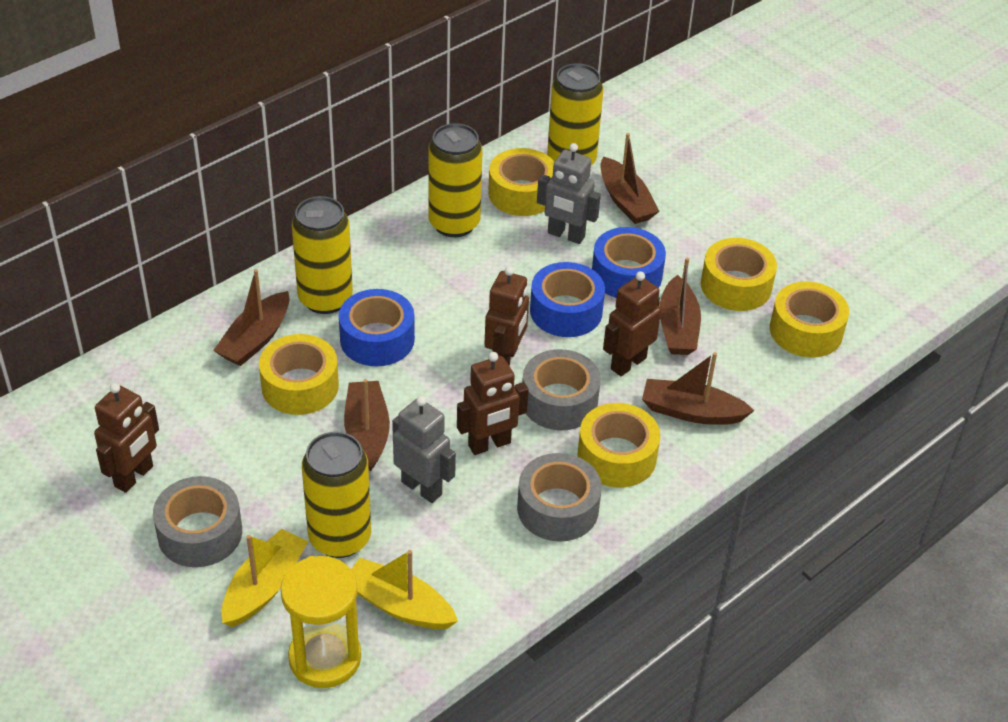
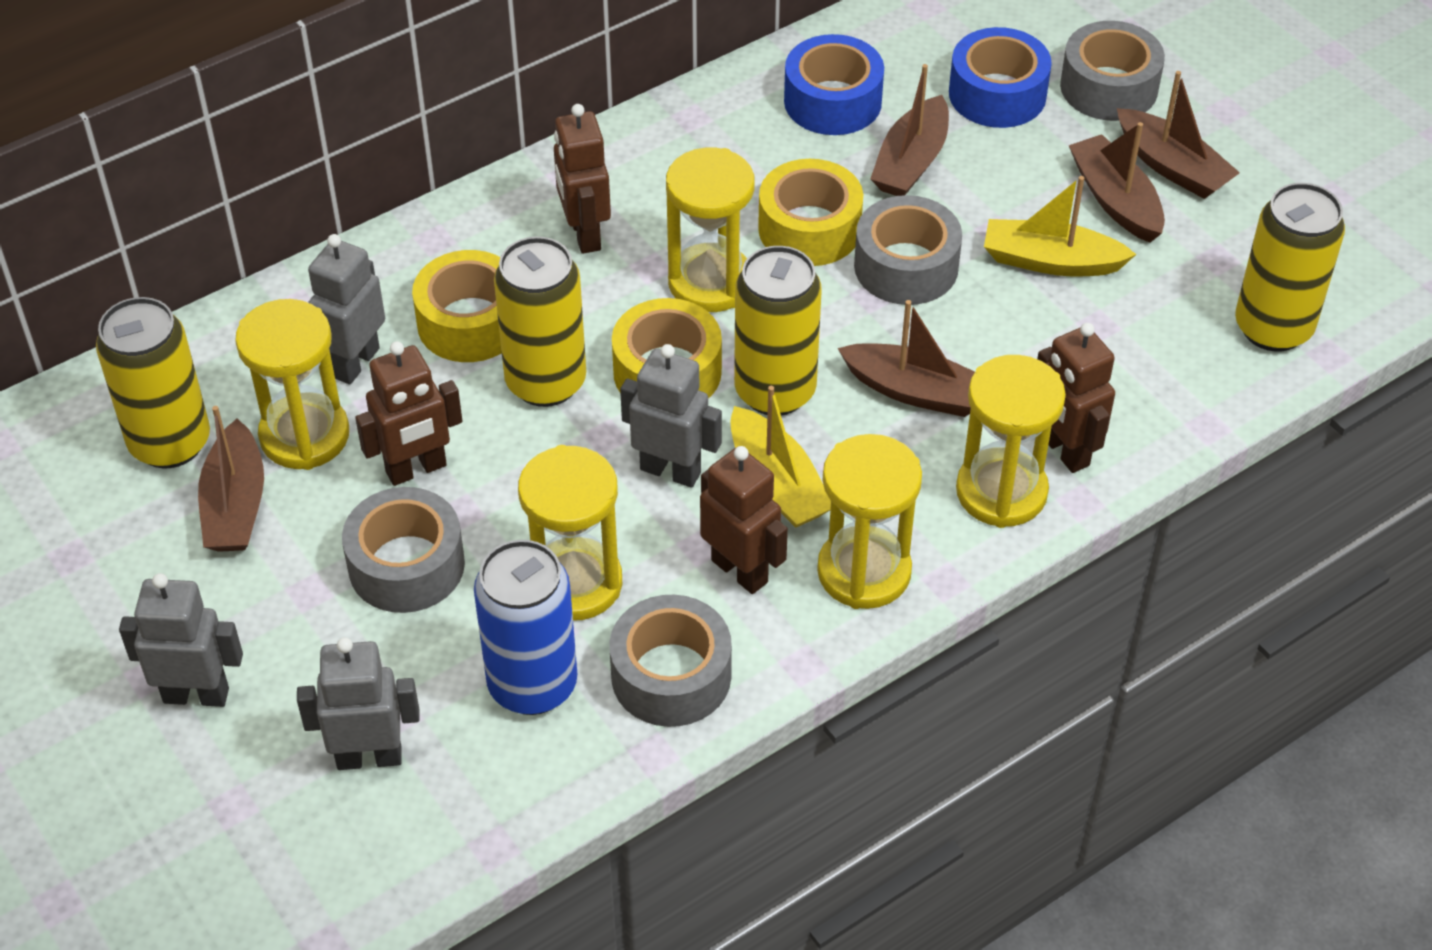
blue can: none = 0 -> [474,540,577,715] = 1
blue tape: [339,289,415,366] [530,262,605,337] [592,227,666,298] = 3 -> [784,34,884,135] [949,27,1052,128] = 2
grey robot: [392,396,456,503] [537,143,601,244] = 2 -> [119,573,243,707] [297,637,420,770] [308,234,385,384] [620,344,722,488] = 4
grey tape: [153,476,242,567] [517,453,602,542] [522,349,601,430] = 3 -> [342,487,465,613] [609,595,732,727] [854,195,962,305] [1060,21,1165,121] = 4
yellow hourglass: [281,556,361,688] = 1 -> [235,299,349,470] [518,445,622,621] [666,148,755,312] [817,434,922,609] [956,355,1066,528] = 5
yellow tape: [259,334,339,415] [488,148,554,216] [577,403,660,488] [701,238,777,311] [770,281,849,358] = 5 -> [412,250,502,362] [612,298,722,399] [758,159,863,266] = 3

